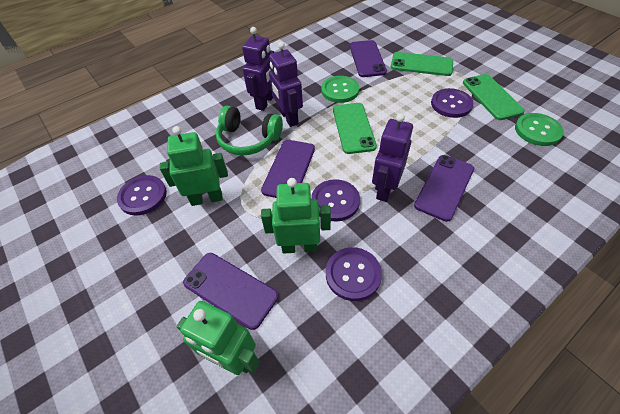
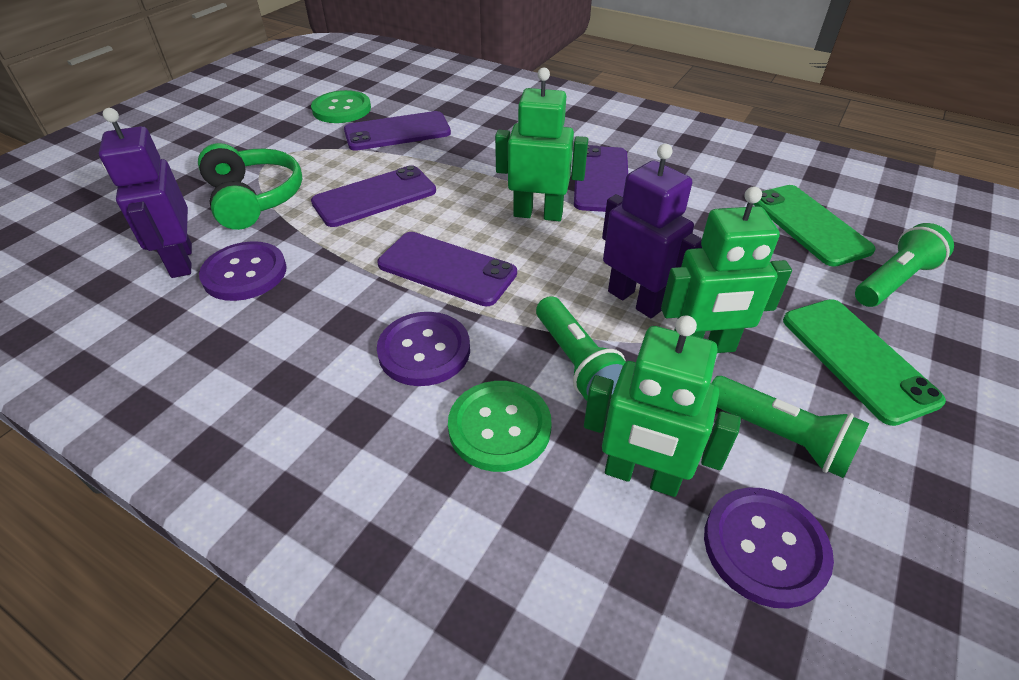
green flashlight: none = 0 -> [536,296,626,400] [712,376,869,478] [855,223,954,307] = 3
green phone: [333,103,377,154] [391,52,453,76] [463,74,525,120] = 3 -> [753,185,876,267] [783,299,946,426] = 2
purple button: [117,175,167,216] [311,179,360,222] [326,247,382,301] [431,88,474,118] = 4 -> [199,241,287,301] [377,312,470,386] [704,488,834,608] = 3
purple robot: [242,27,274,111] [269,42,303,127] [372,113,413,202] = 3 -> [99,108,192,278] [602,144,702,318] = 2

